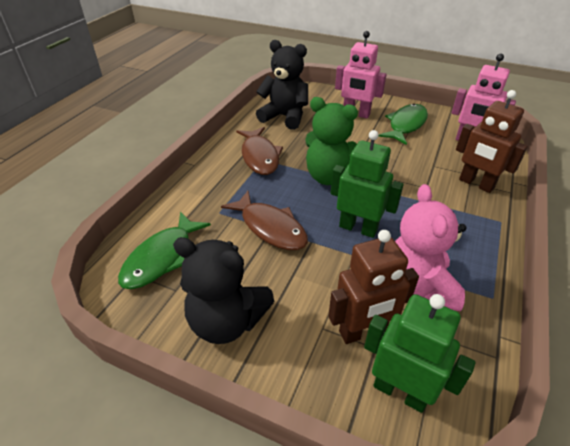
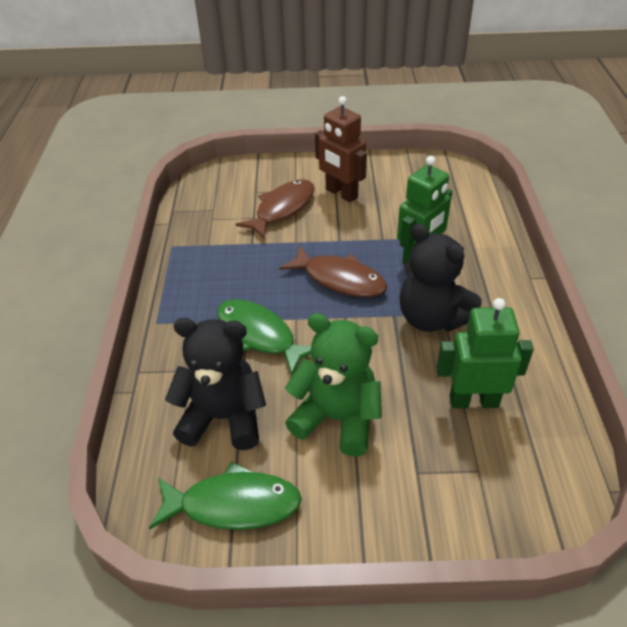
brown robot: [328,230,419,344] [456,90,528,193] = 2 -> [315,96,367,203] = 1
pink robot: [335,31,386,118] [451,54,516,141] = 2 -> none = 0
pink teddy bear: [395,184,467,311] = 1 -> none = 0

